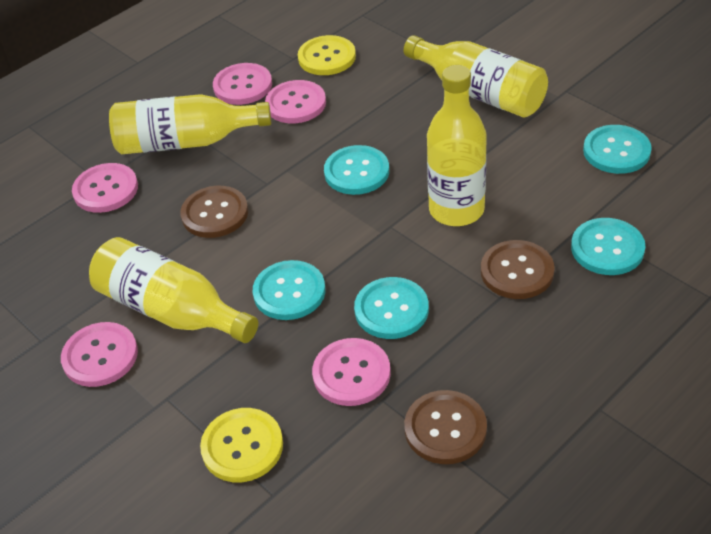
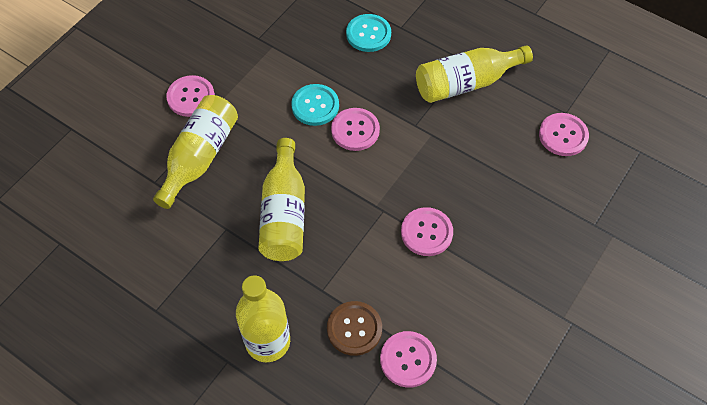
brown button: [180,186,248,238] [404,390,487,464] [481,240,555,299] = 3 -> [327,301,382,356] = 1
turquoise button: [253,260,325,320] [324,145,389,195] [354,277,429,339] [571,218,646,275] [583,125,652,174] = 5 -> [291,84,339,126] [346,14,391,52] = 2
yellow button: [200,408,283,482] [298,35,356,75] = 2 -> none = 0

